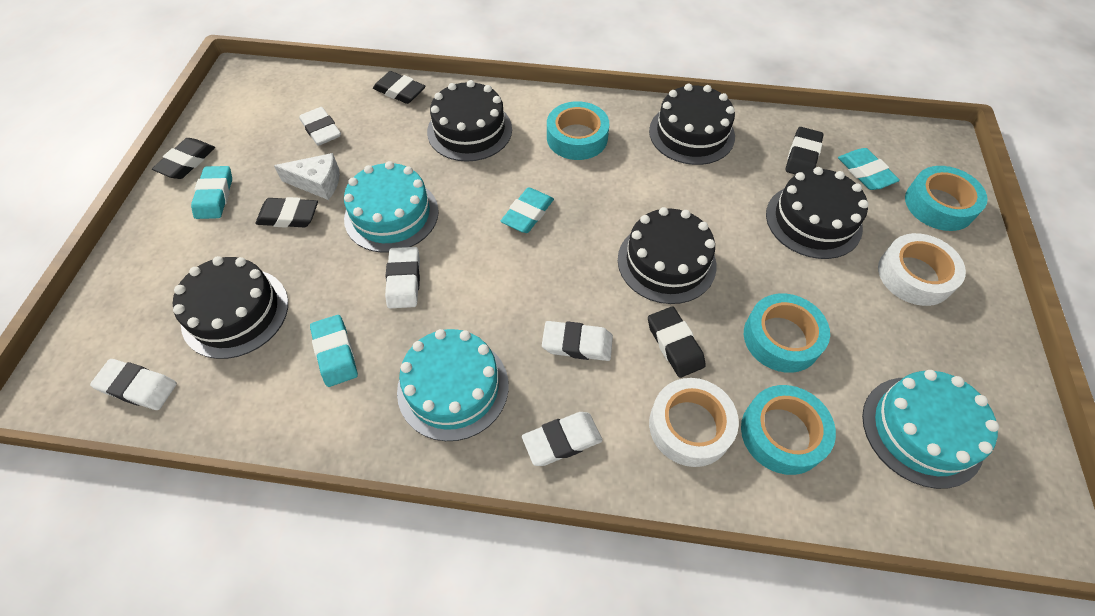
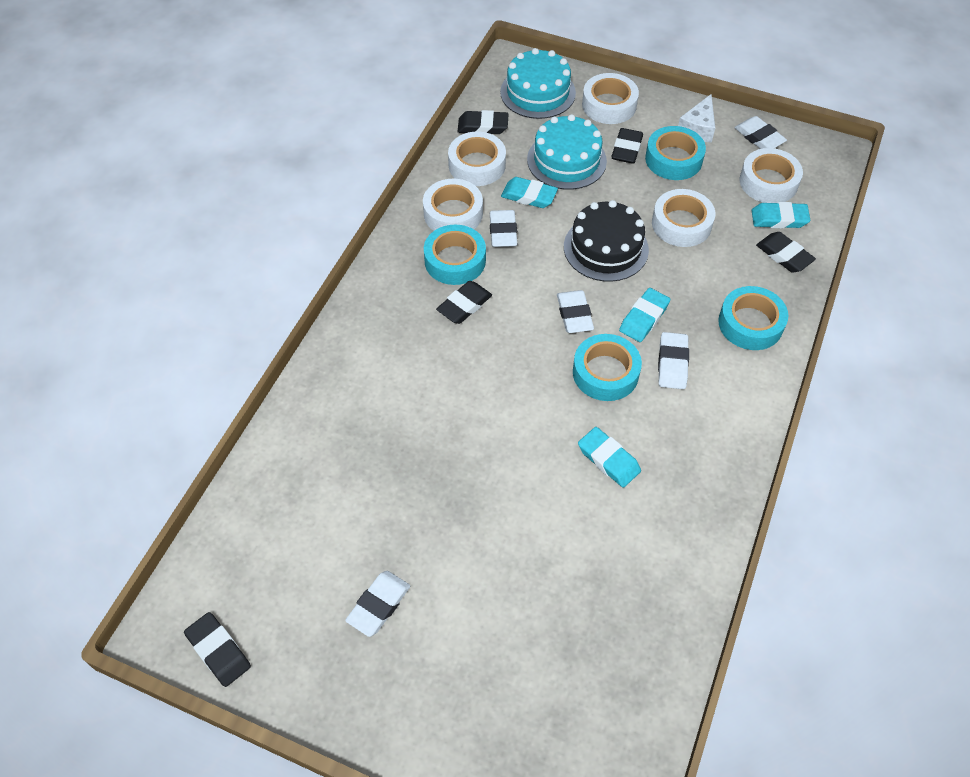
black cake: [172,256,288,359] [427,80,512,162] [618,207,716,304] [649,83,735,165] [766,167,869,259] = 5 -> [564,200,649,282] = 1
turquoise cake: [344,161,439,253] [397,329,509,441] [862,370,999,489] = 3 -> [500,48,576,119] [527,114,607,190] = 2
white tape: [649,378,739,467] [878,233,966,306] = 2 -> [423,179,483,231] [448,132,506,186] [582,73,639,124] [652,189,715,247] [740,148,803,203] = 5

